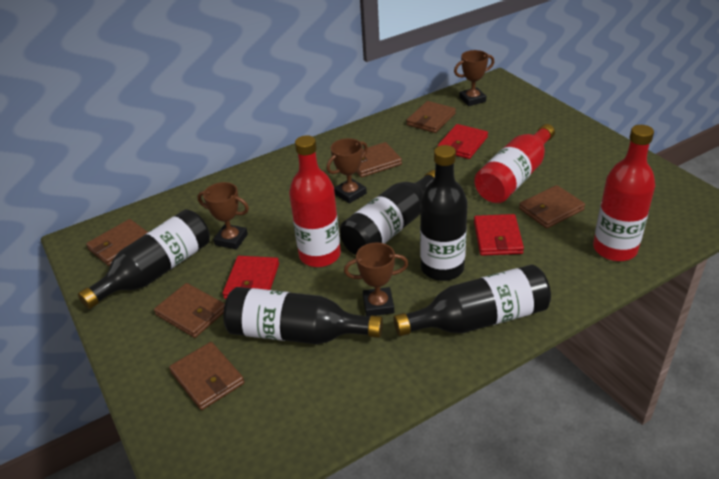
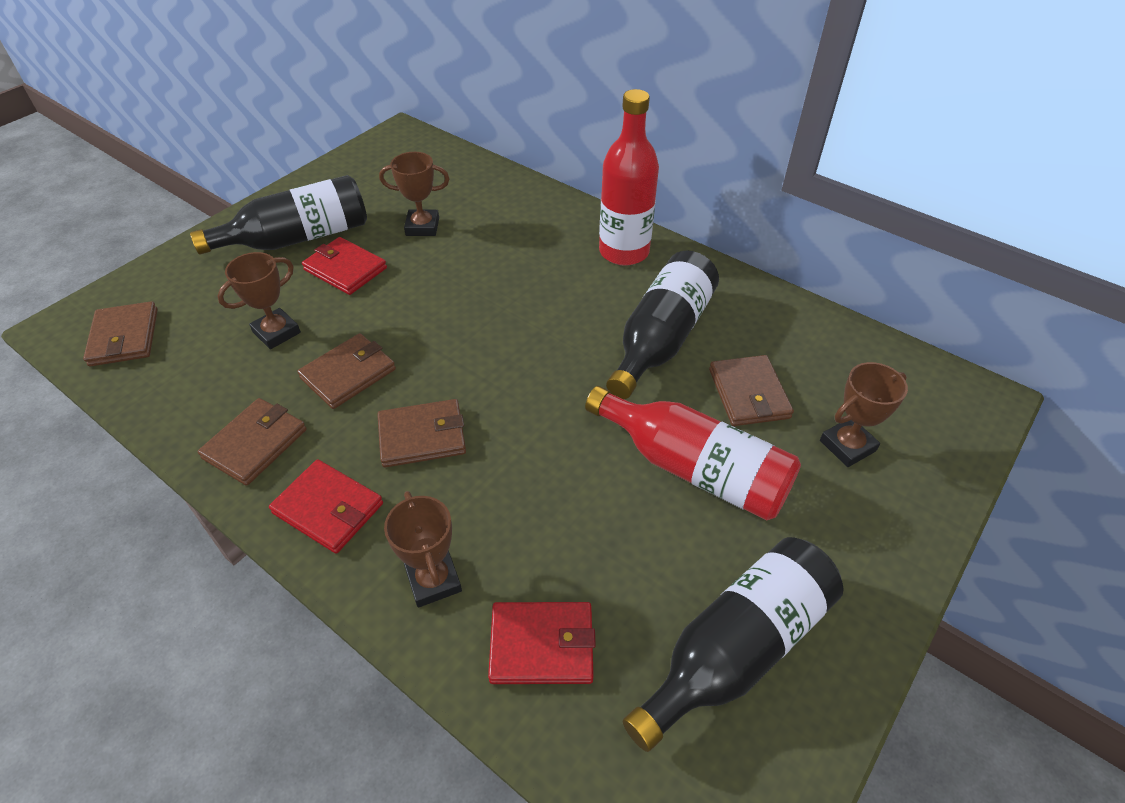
black bottle: [78,209,210,309] [223,287,383,344] [340,170,435,255] [393,265,551,336] [420,145,468,281] = 5 -> [190,175,367,255] [606,251,719,399] [623,537,844,752] = 3
brown wallet: [86,219,148,266] [154,283,225,338] [169,342,244,410] [357,142,402,177] [406,101,456,133] [519,185,585,229] = 6 -> [83,301,158,366] [197,398,307,486] [297,333,396,409] [377,399,466,467] [709,355,794,426] = 5
red bottle: [289,135,341,267] [474,124,555,203] [593,125,655,261] = 3 -> [585,386,801,520] [599,89,659,266] = 2

